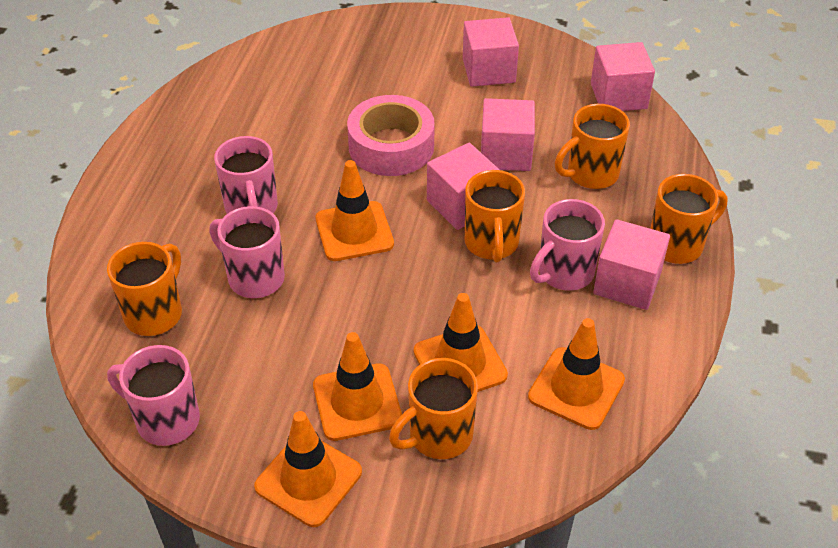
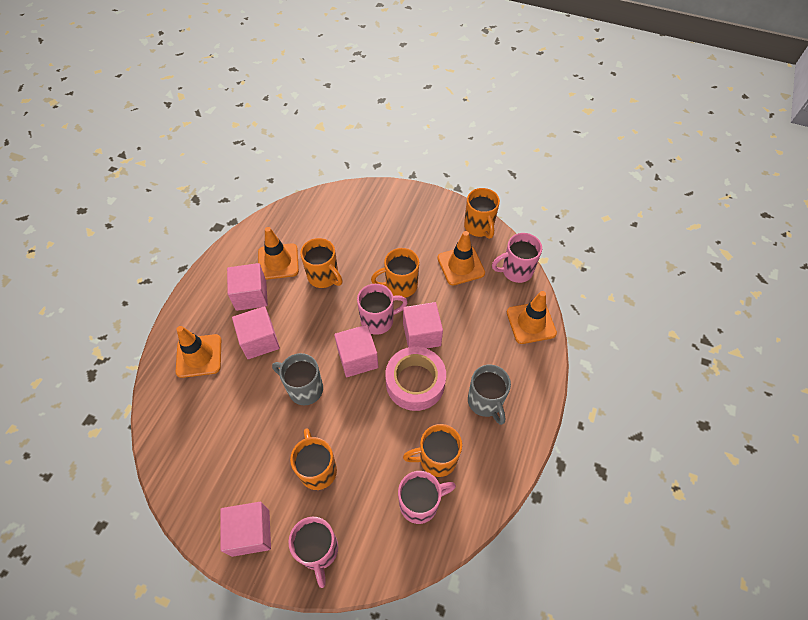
grey mug: none = 0 -> [272,353,323,405] [468,365,511,425] = 2
orange traffic cone: [254,411,362,527] [313,332,402,441] [316,160,394,261] [414,293,508,392] [528,318,625,430] = 5 -> [176,326,221,378] [258,227,299,280] [438,231,485,286] [507,291,557,344] = 4

